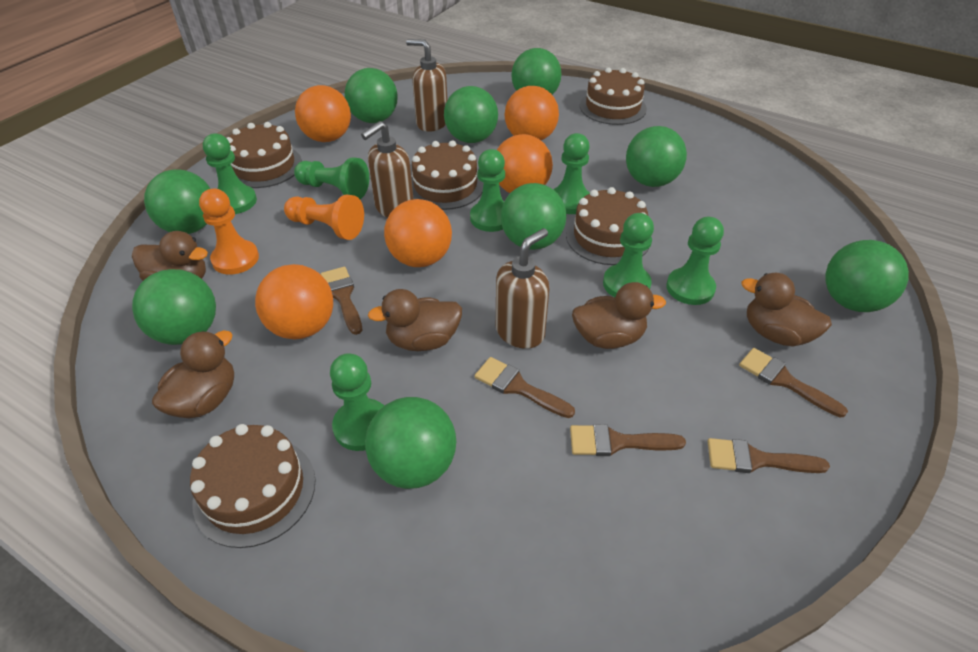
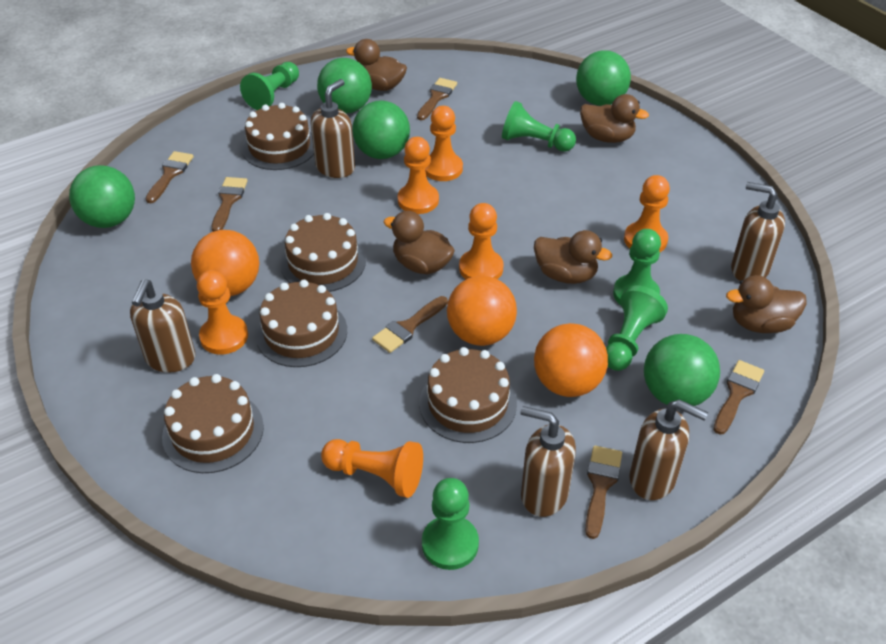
brown brush: [321,267,362,335] [475,357,575,418] [570,424,686,456] [708,438,830,473] [739,348,848,417] = 5 -> [145,151,194,203] [212,177,248,232] [372,296,448,353] [417,78,457,120] [585,446,622,539] [713,360,764,435] = 6
brown soap dispenser: [361,121,413,218] [406,39,447,132] [496,228,549,349] = 3 -> [130,279,195,373] [310,79,355,178] [521,406,576,517] [629,399,708,500] [731,182,785,281] = 5
green ball: [132,269,216,345] [144,169,210,234] [345,68,398,123] [365,397,456,489] [444,86,498,143] [501,183,566,250] [511,48,561,95] [626,126,687,187] [826,240,909,312] = 9 -> [69,165,135,228] [317,58,372,113] [352,100,410,159] [576,50,631,106] [644,334,720,406] = 5
green pawn: [203,133,257,214] [294,157,369,199] [330,353,384,451] [470,149,505,232] [553,133,590,214] [603,213,654,297] [666,217,724,305] = 7 -> [240,62,299,110] [422,478,479,570] [502,101,576,152] [606,285,668,371] [613,229,661,305] = 5
orange ball: [255,264,333,339] [295,85,351,142] [384,199,452,267] [497,134,553,193] [505,86,559,140] = 5 -> [191,230,259,296] [447,276,517,346] [534,323,608,397] = 3
orange pawn: [199,188,259,275] [284,194,364,240] = 2 -> [197,270,248,355] [321,439,423,498] [398,137,439,214] [425,106,463,181] [459,203,504,279] [624,175,670,252] = 6

